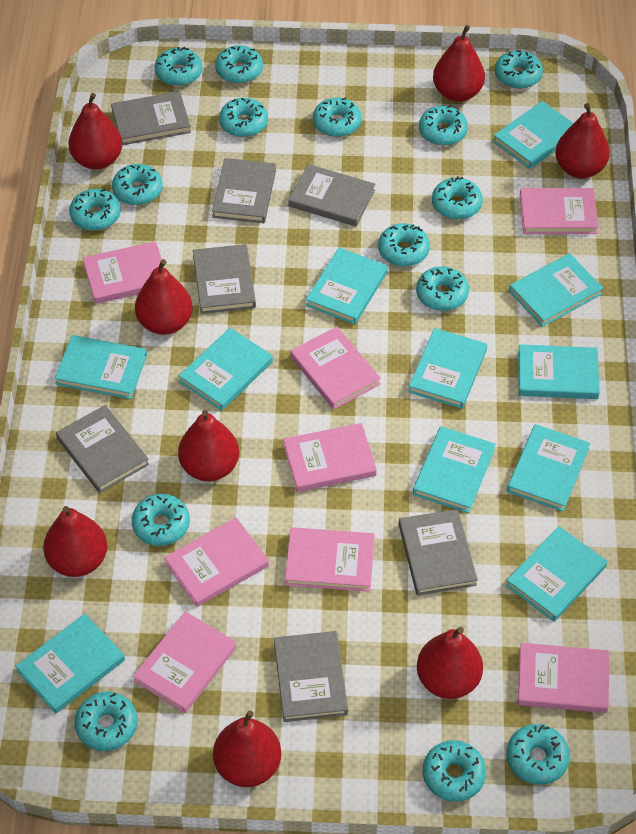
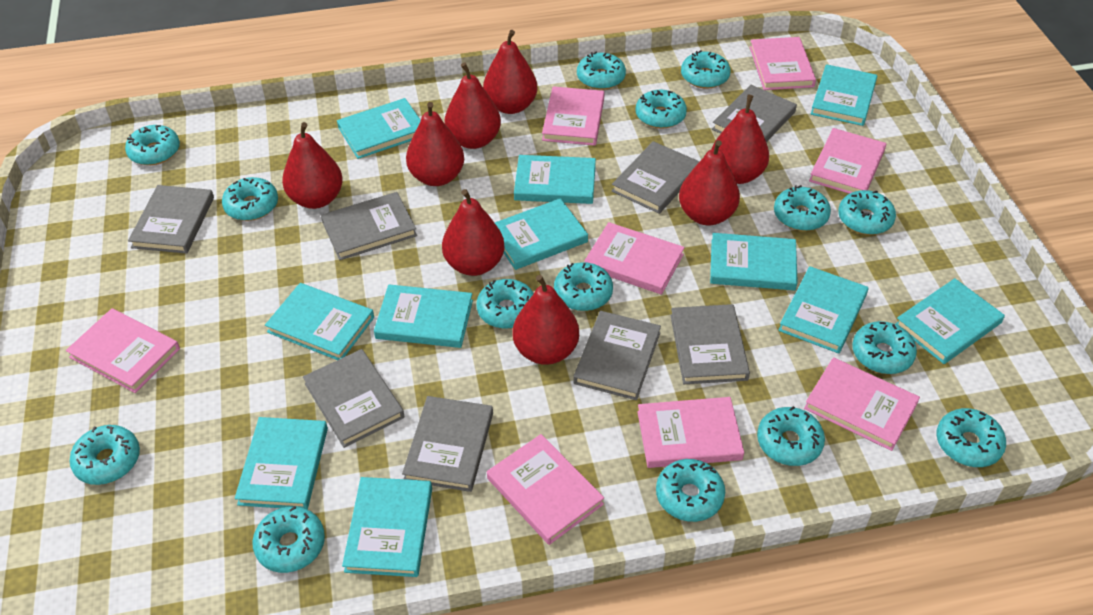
grey book: [56,405,149,493] [111,91,191,145] [193,244,256,314] [212,158,276,223] [274,631,348,722] [289,164,376,227] [399,509,478,596] = 7 -> [128,185,214,254] [303,349,405,448] [321,192,417,260] [402,396,493,492] [573,311,661,400] [612,141,700,214] [670,304,750,384] [712,85,797,142] = 8

